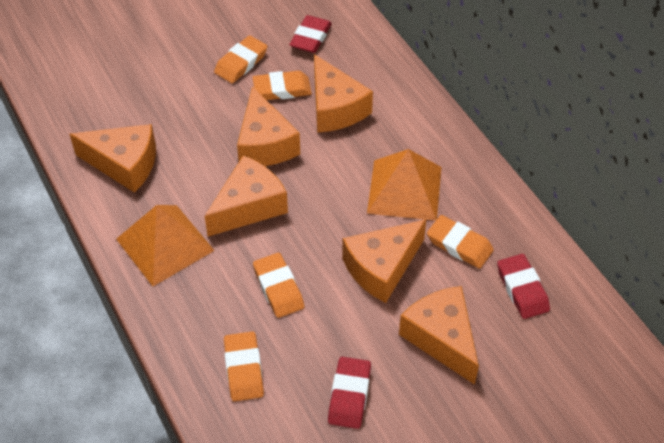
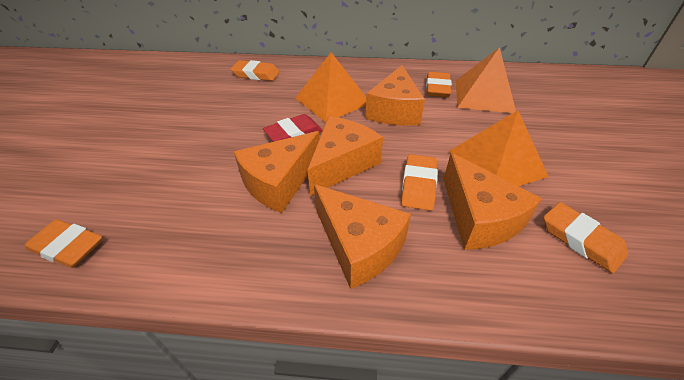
orange cheese: [69,124,156,193] [204,155,288,237] [237,86,300,166] [314,54,373,133] [342,219,427,303] [399,286,479,385] = 6 -> [234,131,320,213] [307,116,383,196] [314,184,411,289] [365,65,425,126] [444,153,542,250] = 5
orange pyramid: [116,205,215,286] [367,149,441,221] = 2 -> [295,52,366,123] [448,110,549,186] [456,47,516,113] = 3
red eraser: [289,15,332,53] [328,357,371,429] [497,254,550,319] = 3 -> [263,114,323,142] = 1

